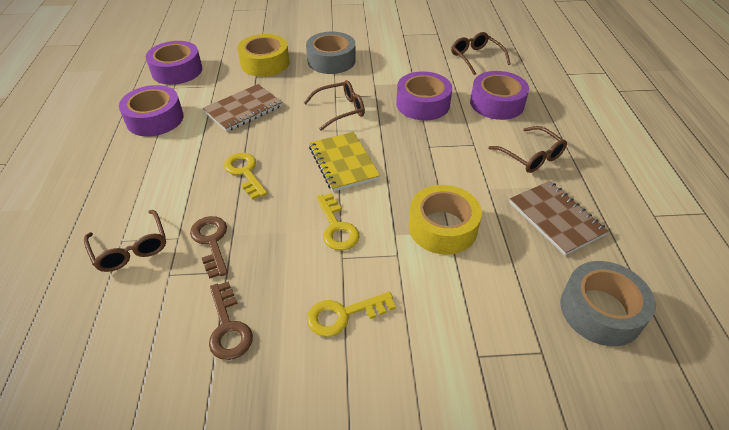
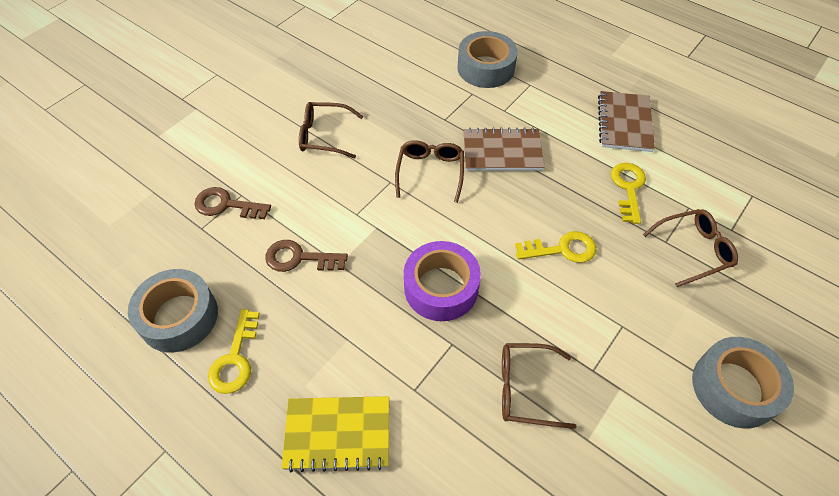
grey tape: [306,32,356,74] [560,261,656,346] = 2 -> [128,269,218,352] [457,31,518,88] [692,337,794,428] = 3
purple tape: [119,85,184,136] [146,41,202,85] [396,71,452,121] [470,71,529,120] = 4 -> [404,241,481,321] = 1
yellow tape: [237,34,290,77] [409,185,482,254] = 2 -> none = 0

